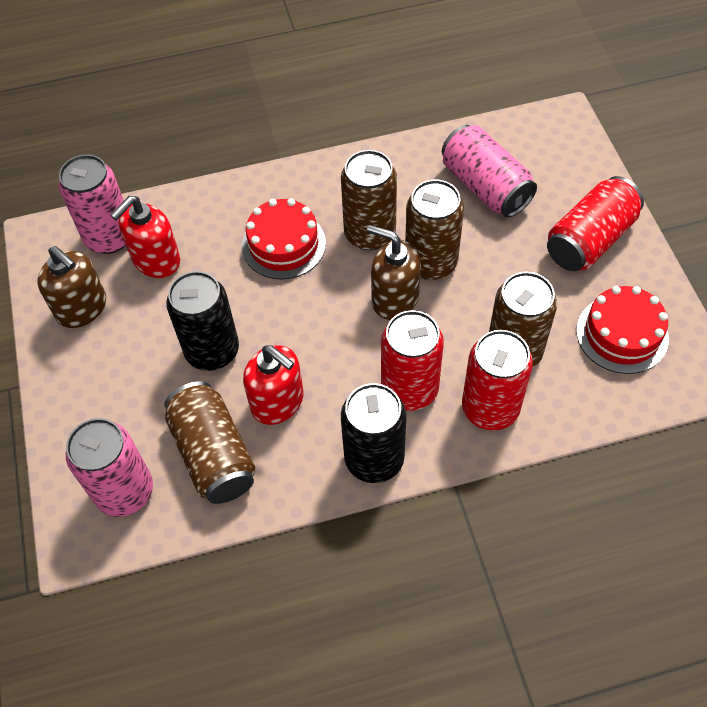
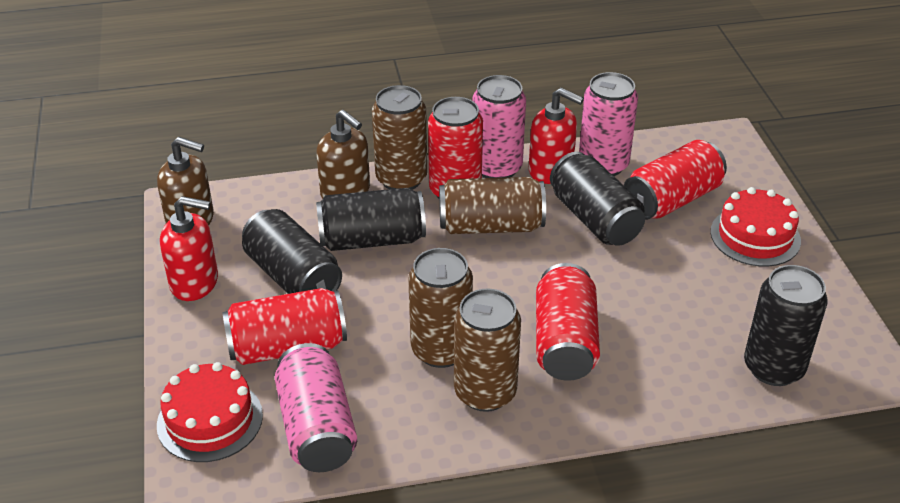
black can: [166,271,239,371] [341,383,406,483] = 2 -> [242,209,342,294] [316,188,426,251] [550,152,645,246] [744,265,828,386] = 4
red can: [381,310,444,411] [462,330,533,430] [547,176,644,271] = 3 -> [222,288,347,365] [428,97,483,198] [536,263,600,381] [624,140,727,220] = 4

